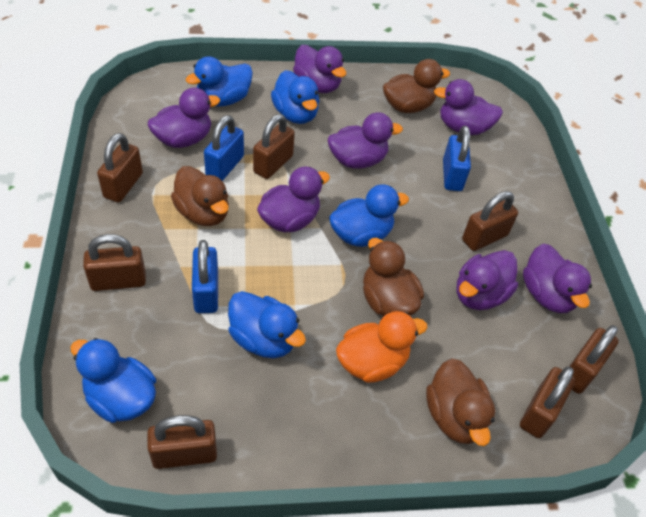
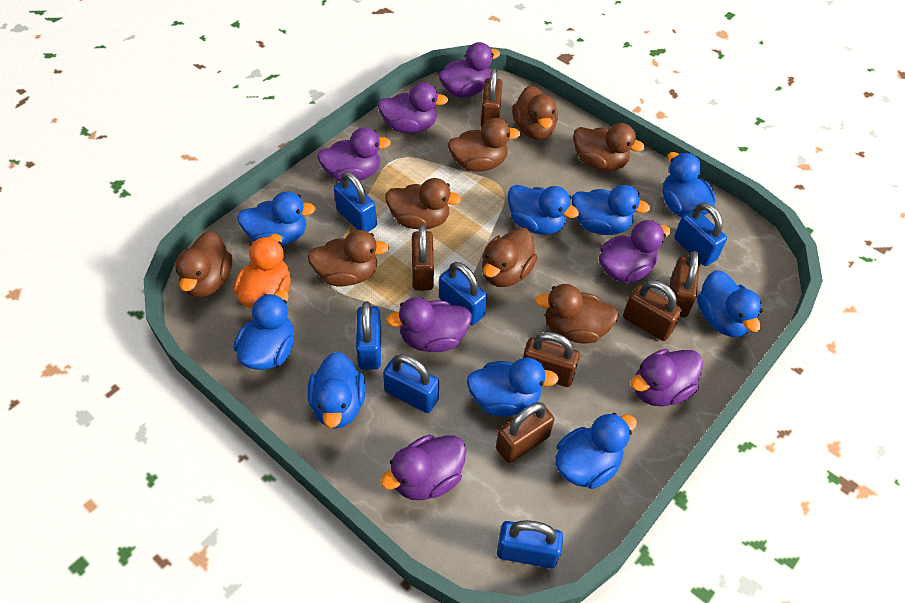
blue duck: [71,338,156,423] [186,56,253,107] [228,291,306,358] [271,70,319,124] [329,184,409,247] = 5 -> [234,290,294,370] [237,191,316,246] [308,352,366,429] [467,357,559,416] [508,185,579,234] [555,413,637,489] [572,185,650,235] [663,152,716,217] [697,270,763,337] = 9
blue padlock: [192,240,218,313] [204,115,244,181] [443,126,471,191] = 3 -> [334,171,377,232] [356,301,381,370] [383,354,439,413] [439,262,487,325] [497,520,563,568] [674,202,727,266] = 6
brown duck: [171,166,229,226] [363,238,424,316] [383,59,450,113] [426,359,495,446] = 4 -> [175,231,232,297] [307,230,389,287] [385,178,462,229] [448,118,521,172] [482,228,537,287] [512,85,558,140] [535,284,619,344] [573,123,645,171] = 8
brown padlock: [83,234,146,291] [97,133,143,202] [147,415,217,469] [253,114,295,179] [462,191,518,251] [520,367,575,438] [569,325,619,394] = 7 -> [412,224,434,291] [481,68,503,128] [496,402,554,463] [523,332,580,387] [623,280,682,341] [670,251,700,317] = 6

